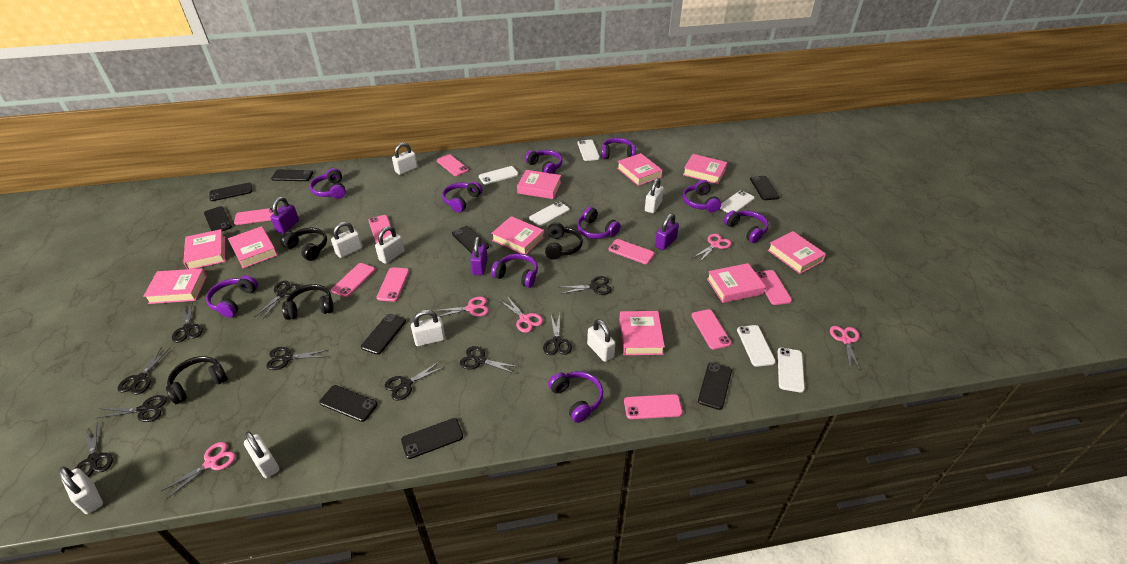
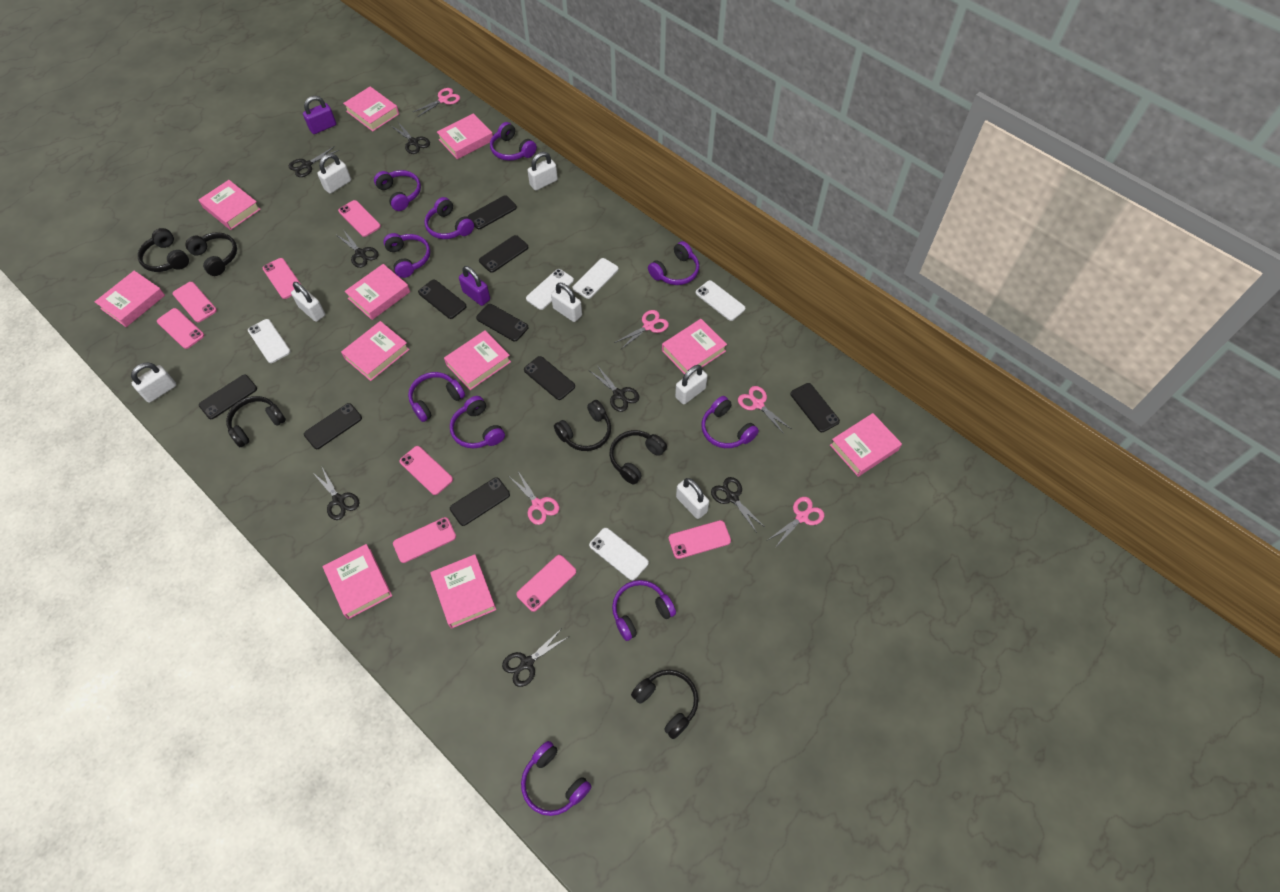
black headphones: [166,356,228,404] [280,228,327,261] [282,284,334,320] [545,222,583,259] = 4 -> [138,228,189,272] [185,232,237,276] [226,396,286,447] [554,400,611,451] [610,430,667,484] [631,670,698,739] = 6
black scissors: [75,424,113,477] [97,395,167,422] [118,347,170,395] [172,301,203,343] [255,281,300,320] [266,347,327,370] [385,361,444,401] [460,346,519,374] [543,314,572,355] [558,276,612,295] = 10 -> [289,146,339,177] [313,467,359,520] [337,231,379,268] [390,121,430,154] [502,628,570,687] [590,365,639,412] [711,477,765,533] = 7
pink book: [143,268,207,304] [183,229,225,269] [228,226,278,268] [491,216,544,254] [517,170,561,199] [617,153,663,186] [619,311,665,355] [683,154,727,184] [707,263,766,303] [768,231,826,274] = 10 -> [95,271,165,327] [199,180,261,230] [323,544,392,619] [341,321,410,381] [343,87,399,131] [345,264,410,320] [430,554,496,629] [437,113,493,159] [444,330,511,390] [662,319,727,374] [830,413,902,477] = 11
pink phone: [234,208,279,225] [331,263,375,297] [368,215,392,244] [376,267,409,302] [437,154,469,176] [609,239,655,264] [624,394,683,419] [691,309,731,350] [756,270,792,305] = 9 -> [157,308,204,349] [173,282,217,322] [263,258,301,299] [338,200,381,237] [393,517,456,563] [400,446,453,495] [516,555,576,612] [669,520,731,559] = 8
purple padlock: [270,197,299,234] [471,236,488,275] [655,213,679,250] = 3 -> [303,96,336,134] [459,266,490,306] = 2
white padlock: [59,467,103,514] [244,432,280,478] [331,222,363,258] [375,226,404,264] [392,142,418,175] [411,310,445,346] [587,319,615,362] [645,178,664,213] = 8 -> [131,362,176,403] [291,282,325,322] [317,153,351,194] [527,152,558,191] [551,283,582,322] [675,365,708,404] [676,478,709,519] = 7
white phone: [479,166,519,185] [529,201,570,226] [578,140,600,161] [720,190,755,213] [737,325,776,367] [778,348,805,393] = 6 -> [248,319,291,363] [526,269,574,310] [573,258,619,299] [589,528,649,581] [696,280,745,321] = 5

